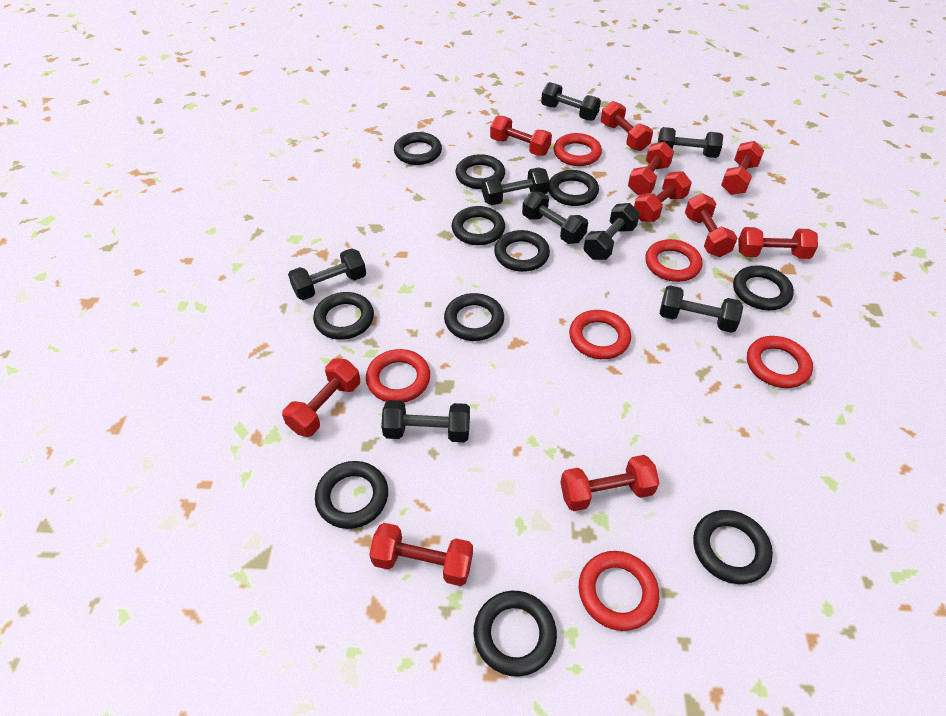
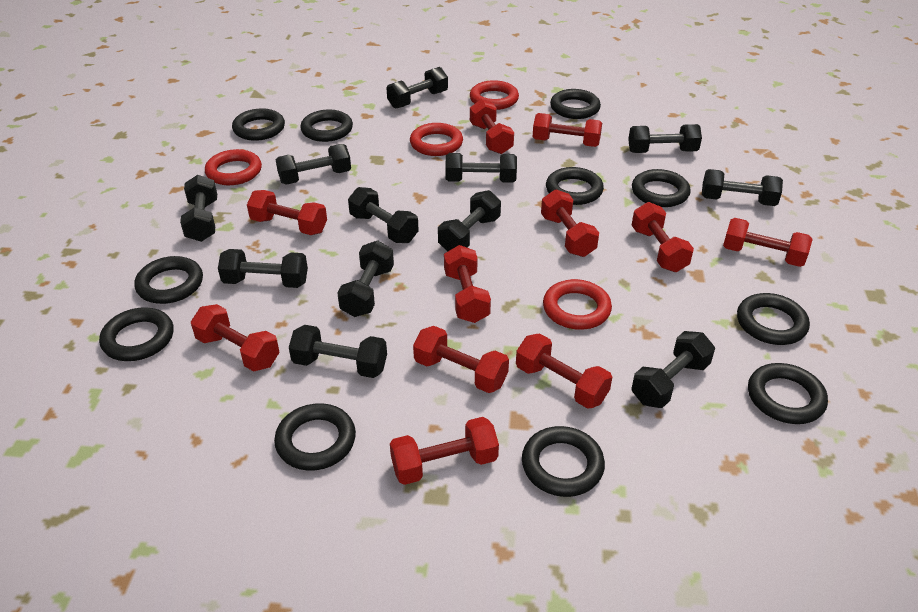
black dumbbell: [288,248,366,300] [381,400,470,442] [482,167,550,205] [522,191,588,244] [541,82,601,121] [583,203,640,260] [658,127,723,158] [660,285,743,333] = 8 -> [180,175,217,242] [218,249,308,288] [276,144,351,185] [289,325,387,378] [337,241,394,317] [348,187,419,243] [386,67,448,109] [438,190,501,252] [445,153,517,183] [628,124,702,153] [632,331,715,408] [702,169,783,206] = 12
red dumbbell: [282,358,360,437] [369,523,473,586] [490,115,552,156] [560,455,659,511] [601,101,653,151] [628,142,674,195] [634,171,692,222] [685,193,737,257] [721,141,764,195] [738,227,818,259] = 10 -> [191,304,280,372] [247,190,327,235] [390,417,499,485] [413,326,509,393] [444,245,491,323] [470,99,514,154] [516,333,612,409] [533,113,602,147] [541,189,599,257] [632,202,694,272] [723,218,813,267] = 11
red ring: [366,349,430,402] [553,133,602,166] [569,310,631,359] [579,551,659,631] [645,239,703,282] [747,336,813,388] = 6 -> [205,149,262,185] [410,123,463,156] [470,80,519,110] [543,279,612,330] = 4

